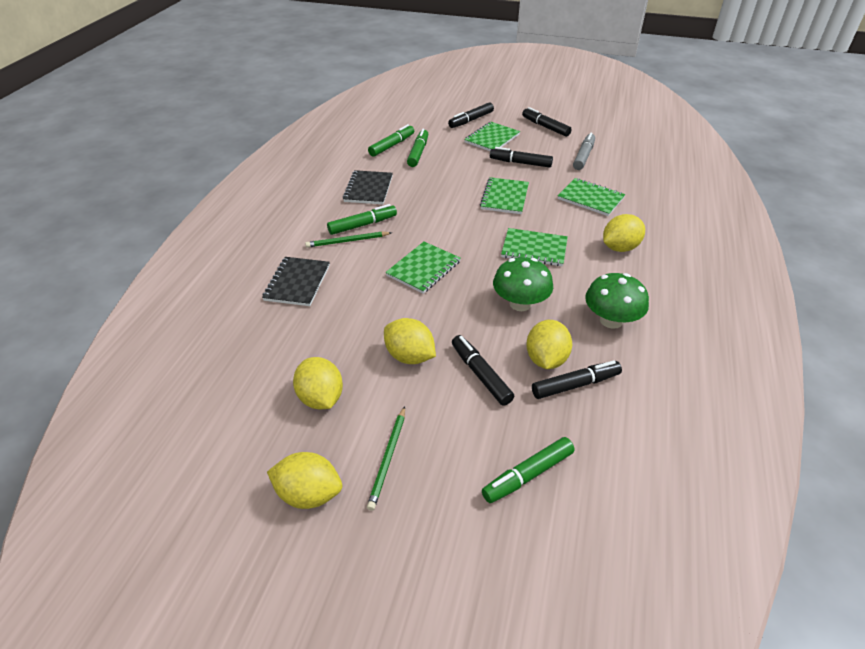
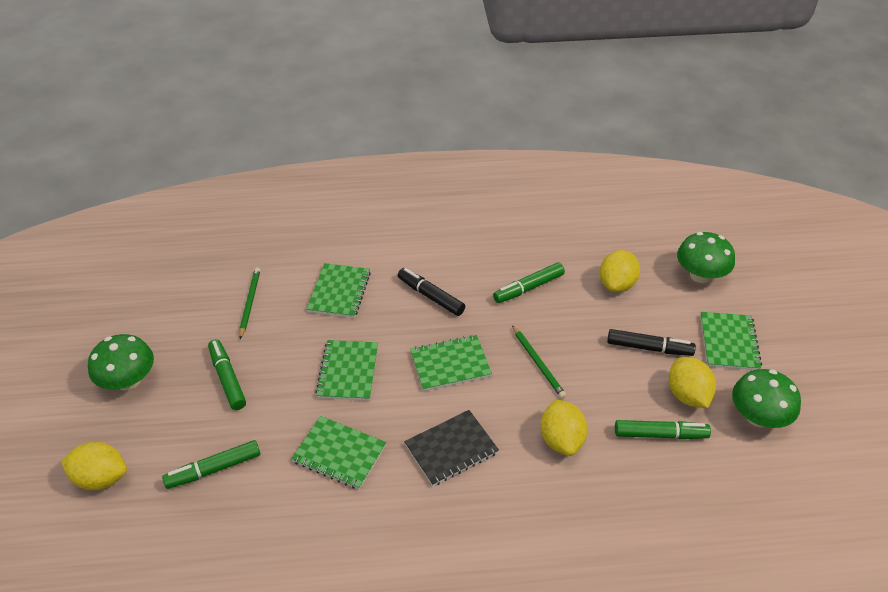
black marker: [448,102,494,128] [452,335,514,406] [490,147,553,168] [522,107,572,137] [532,360,622,399] = 5 -> [398,268,465,316] [607,329,696,356] = 2
black notebook: [262,257,330,306] [343,170,393,204] = 2 -> [404,410,499,486] = 1
green mushroom: [493,257,553,311] [585,273,649,329] = 2 -> [88,334,154,391] [677,232,735,283] [732,369,801,428] = 3
grey marker: [573,133,595,170] = 1 -> none = 0
yellow lemon: [267,452,342,509] [293,357,343,409] [384,318,436,364] [526,320,572,369] [603,214,645,252] = 5 -> [61,442,127,490] [541,399,587,456] [599,250,640,292] [669,357,716,408] = 4

